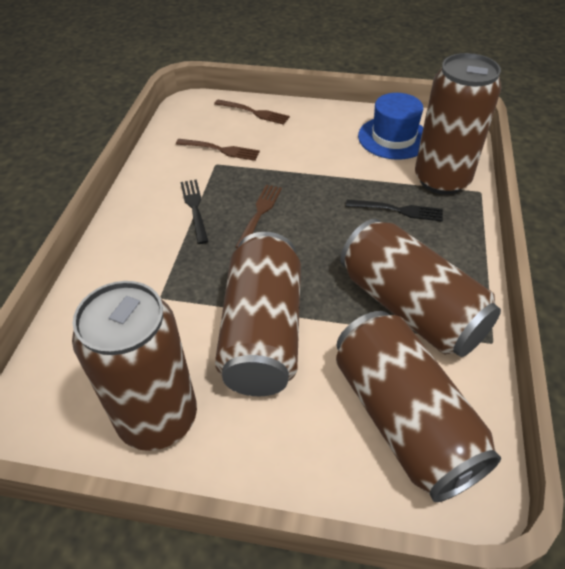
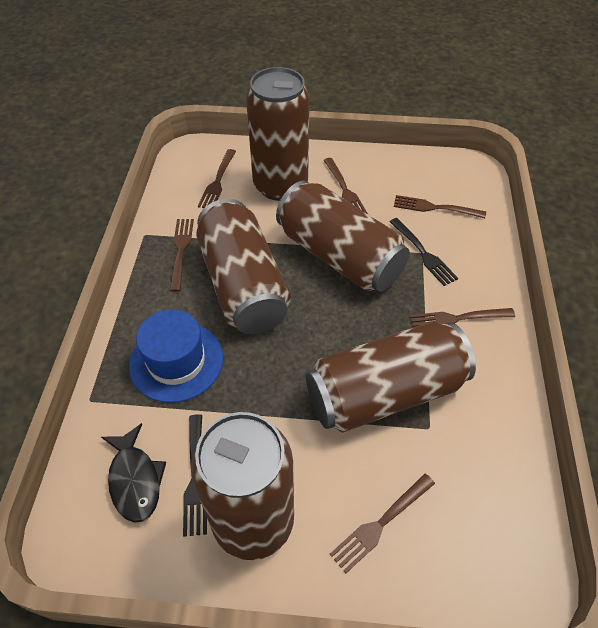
black fish: none = 0 -> [101,423,166,523] = 1
brown fork: [176,139,260,161] [214,100,290,125] [236,184,282,248] = 3 -> [170,219,194,292] [198,149,236,208] [324,158,368,214] [330,474,435,573] [394,195,486,218] [410,308,515,327] = 6

